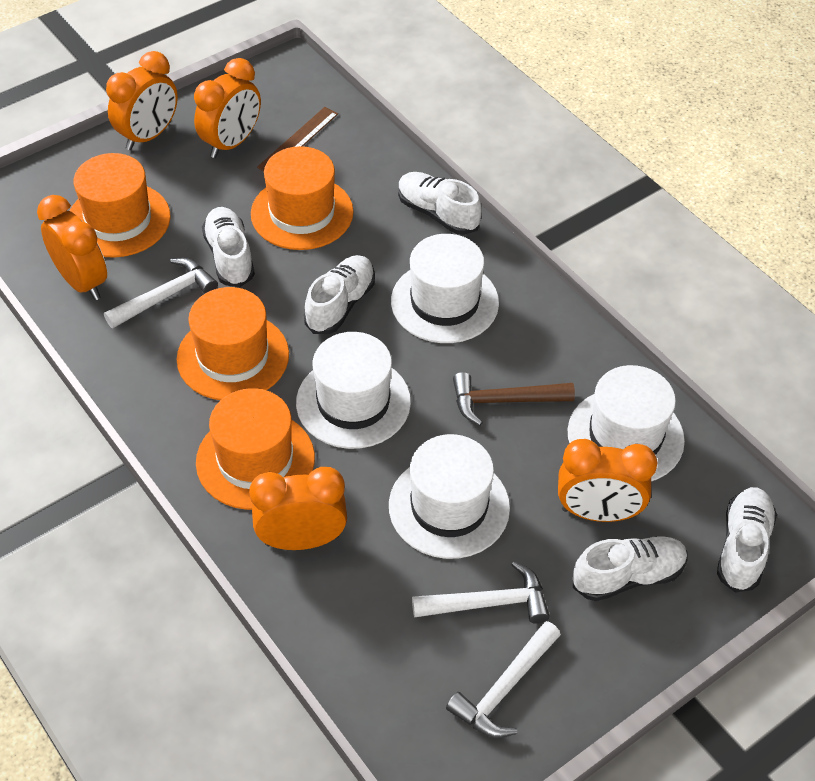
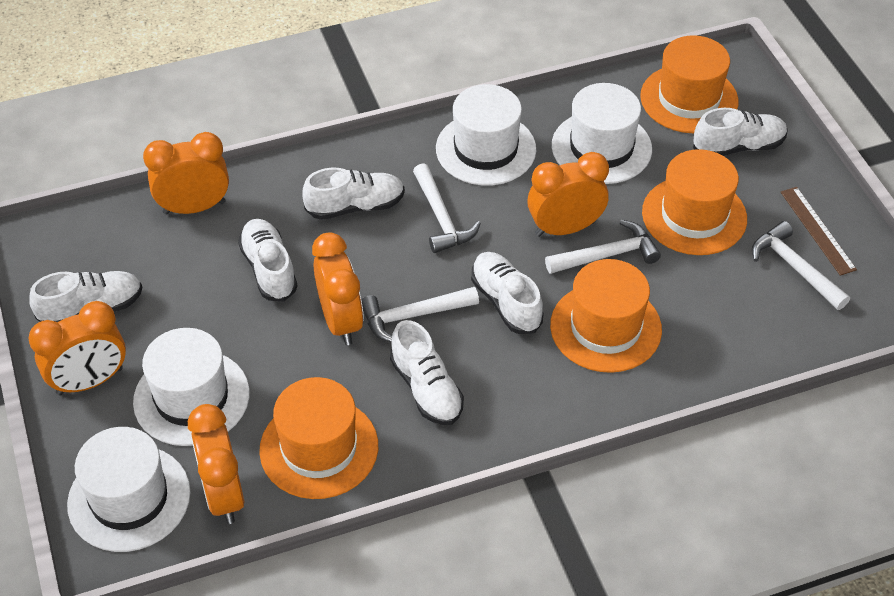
brown hammer: [453,372,575,426] = 1 -> none = 0
white hammer: [104,258,218,328] [412,561,550,624] [446,621,561,738] = 3 -> [361,287,479,342] [413,163,481,253] [545,220,661,274] [752,221,850,310] = 4
white shoe: [202,207,255,287] [304,255,375,334] [398,172,481,235] [573,536,688,601] [717,487,777,593] = 5 -> [29,271,142,322] [238,219,298,301] [302,168,405,220] [390,320,464,425] [471,252,544,334] [693,108,788,156] = 6

